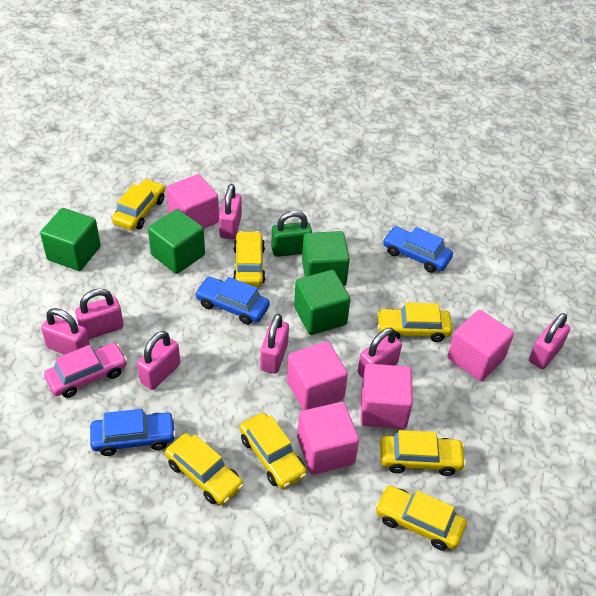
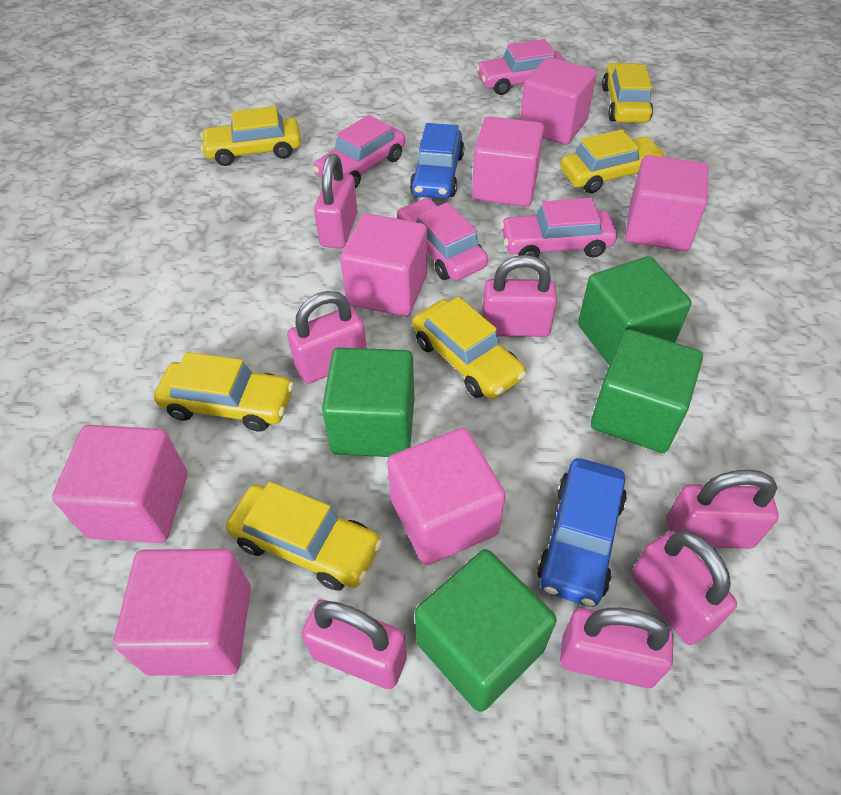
blue car: [90,409,176,456] [195,277,270,325] [383,226,453,273] = 3 -> [410,123,464,199] [537,458,627,607] = 2
green padlock: [271,210,312,257] = 1 -> none = 0
pink car: [44,343,127,398] = 1 -> [313,115,405,188] [397,198,488,280] [476,39,565,95] [500,198,617,258] = 4
pink cube: [166,174,219,229] [287,341,348,410] [297,402,359,475] [361,364,413,429] [447,310,514,381] = 5 -> [52,425,187,543] [113,549,251,676] [340,213,427,317] [387,428,506,565] [472,116,544,207] [520,57,596,145] [625,155,708,251] = 7
yellow car: [112,179,165,230] [165,433,244,505] [233,231,265,287] [240,413,307,489] [375,485,467,550] [377,303,453,342] [380,430,466,476] = 7 -> [154,352,294,432] [200,106,301,166] [226,482,382,591] [412,296,526,399] [560,129,666,193] [602,63,653,123] = 6

